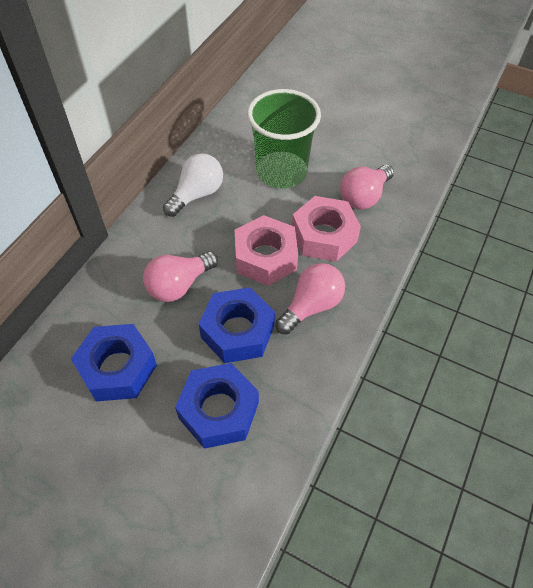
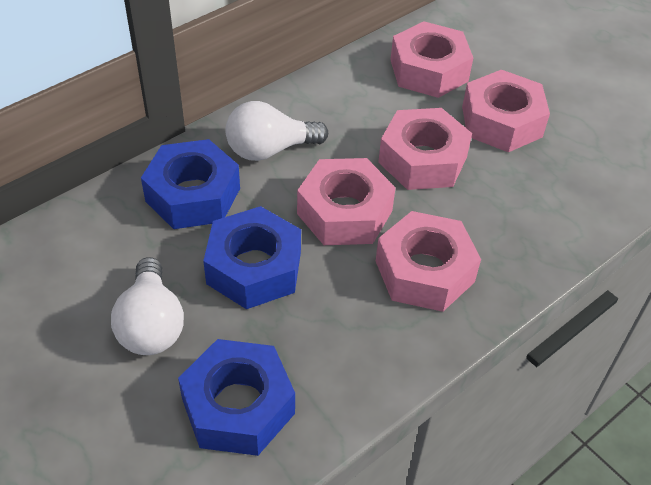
green cup: [247,89,321,188] = 1 -> none = 0
pink light bulb: [143,251,218,302] [275,263,345,335] [340,164,394,209] = 3 -> none = 0
pink nut: [235,215,298,286] [292,196,361,262] = 2 -> [297,158,395,245] [376,211,481,312] [378,108,472,190] [391,21,473,98] [462,69,550,152] = 5
white light bulb: [163,153,223,217] = 1 -> [111,257,184,355] [225,101,328,161] = 2

